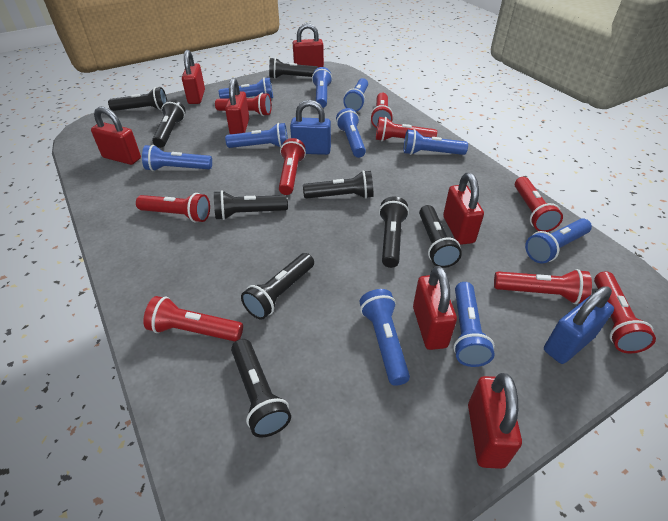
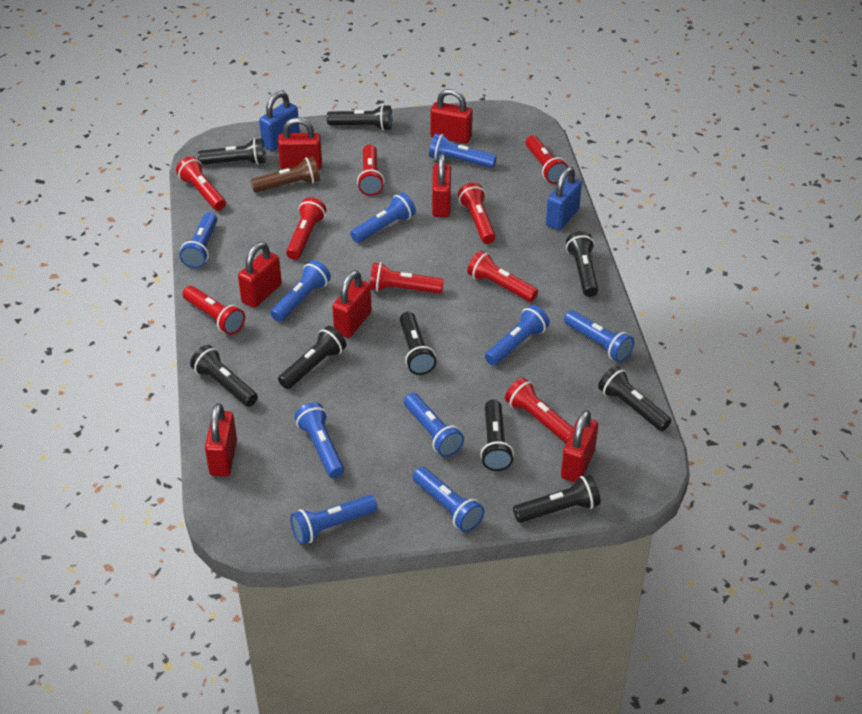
brown flashlight: none = 0 -> [251,156,320,192] = 1

